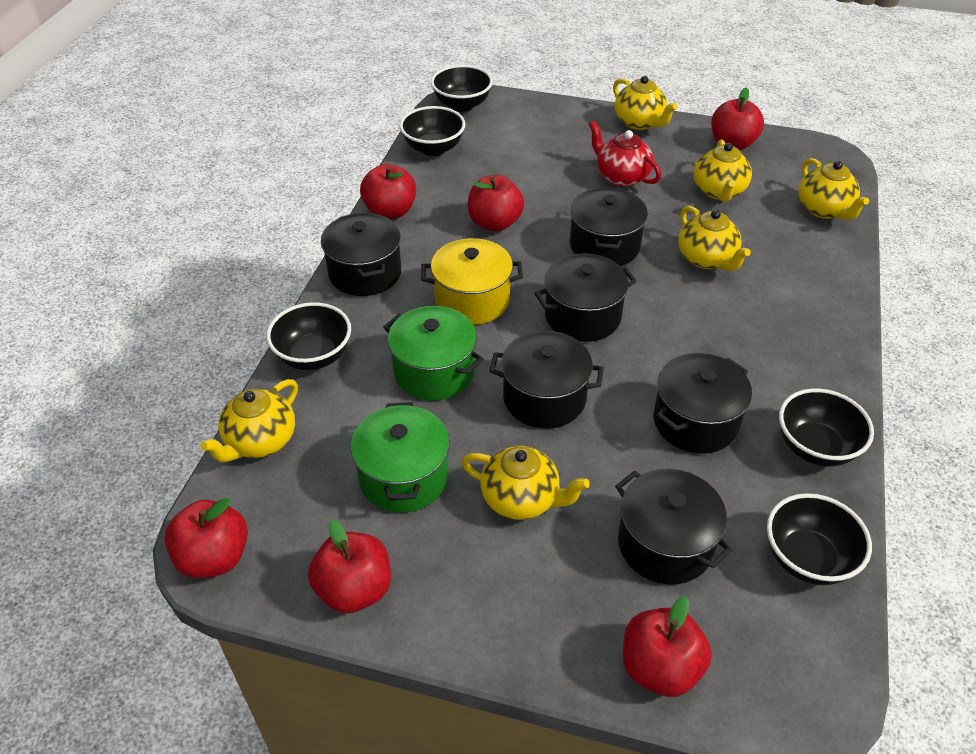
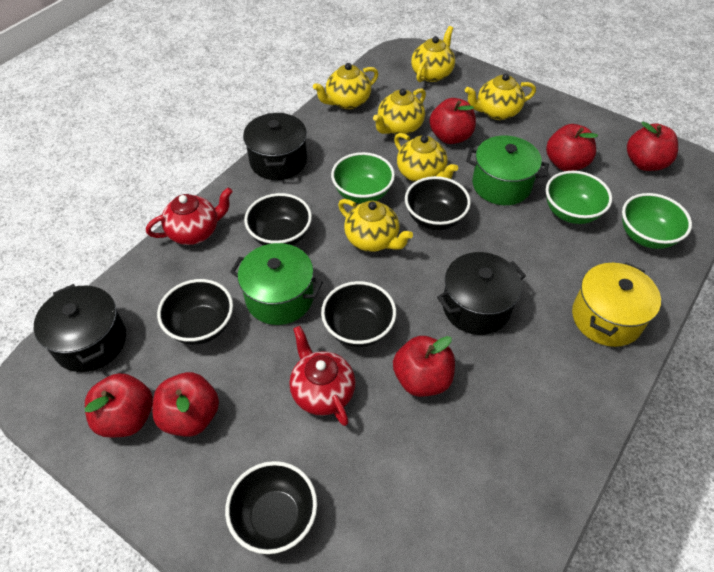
black pot: [321,213,401,296] [489,331,604,429] [535,253,637,342] [570,187,648,266] [615,469,733,585] [654,353,752,454] = 6 -> [34,284,126,372] [243,113,307,180] [437,252,526,335] = 3
green bowl: none = 0 -> [331,152,395,204] [546,171,612,224] [622,193,692,249] = 3
red teapot: [589,121,661,187] = 1 -> [146,188,233,245] [289,326,356,426] = 2

